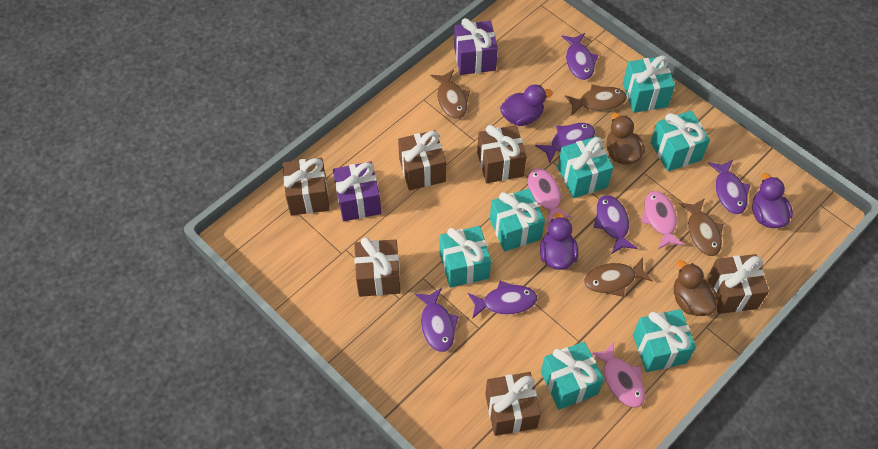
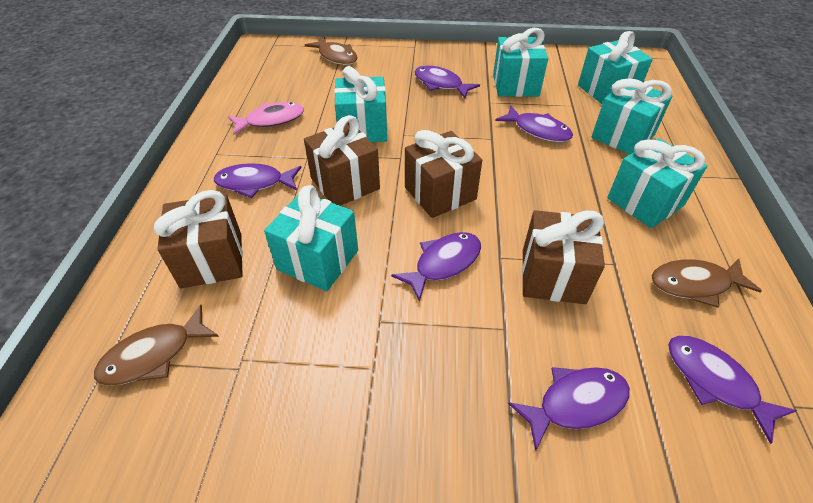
brown duck: [606,113,645,165] [674,260,717,316] = 2 -> none = 0
brown fish: [430,70,470,119] [565,84,627,116] [584,257,653,297] [679,198,723,256] = 4 -> [94,305,219,386] [305,36,358,65] [652,259,762,308] = 3
brown gift: [283,158,329,216] [354,237,401,297] [398,130,446,190] [477,125,527,183] [485,372,541,436] [707,254,769,314] = 6 -> [153,190,243,288] [304,115,380,206] [405,130,482,218] [522,210,605,304] = 4
pink fish: [527,168,571,224] [591,342,645,408] [641,191,684,249] = 3 -> [228,102,304,135] = 1
purple duck: [500,84,553,126] [540,212,578,270] [752,173,793,228] = 3 -> none = 0
purple gift: [333,161,381,221] [454,18,498,75] = 2 -> none = 0
turquoise gift: [440,226,491,288] [490,188,545,252] [541,342,604,410] [558,136,613,198] [623,56,675,113] [633,309,696,372] [651,111,710,171] = 7 -> [264,185,358,291] [334,66,387,142] [493,28,548,97] [578,31,653,104] [591,79,672,154] [607,138,707,228] = 6

